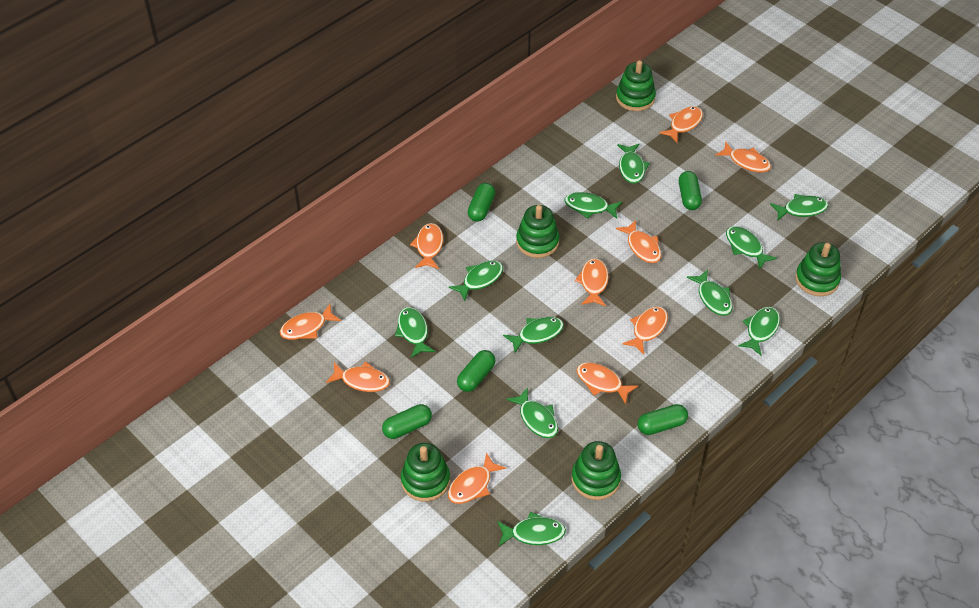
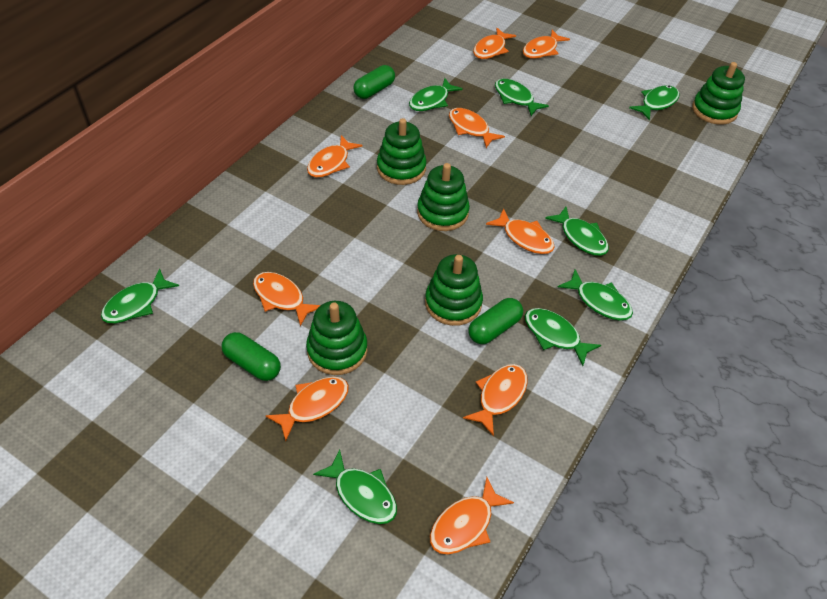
green capsule: [382,404,432,439] [457,350,496,392] [468,183,495,222] [638,404,688,435] [679,171,702,210] = 5 -> [222,332,281,381] [354,65,395,99] [469,298,523,344] = 3
green fish: [395,307,435,358] [449,260,503,301] [497,512,566,546] [503,317,564,353] [506,387,558,438] [564,192,622,219] [617,143,650,184] [687,269,732,316] [726,226,777,269] [738,307,780,356] [770,194,828,220] = 11 -> [101,268,179,323] [313,449,397,524] [409,78,463,111] [495,79,549,116] [525,308,601,366] [545,207,609,256] [558,269,633,321] [629,85,680,120] = 8
orange fish: [280,304,341,340] [326,362,390,392] [410,223,443,269] [448,452,506,504] [575,258,608,306] [576,362,638,404] [616,220,661,263] [622,306,668,355] [659,106,703,142] [715,142,771,172] = 10 -> [253,272,321,326] [266,376,349,441] [307,135,362,178] [430,477,514,554] [449,108,505,148] [463,364,528,436] [473,28,516,59] [486,208,555,254] [523,30,570,59] = 9

